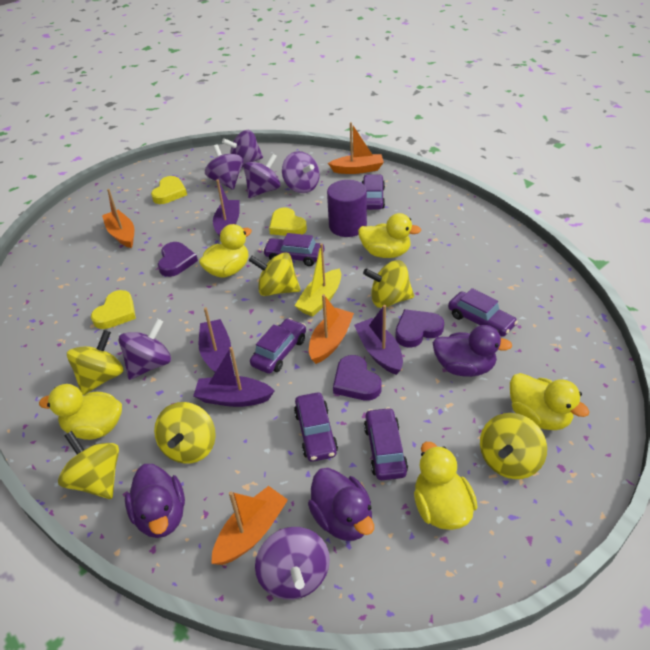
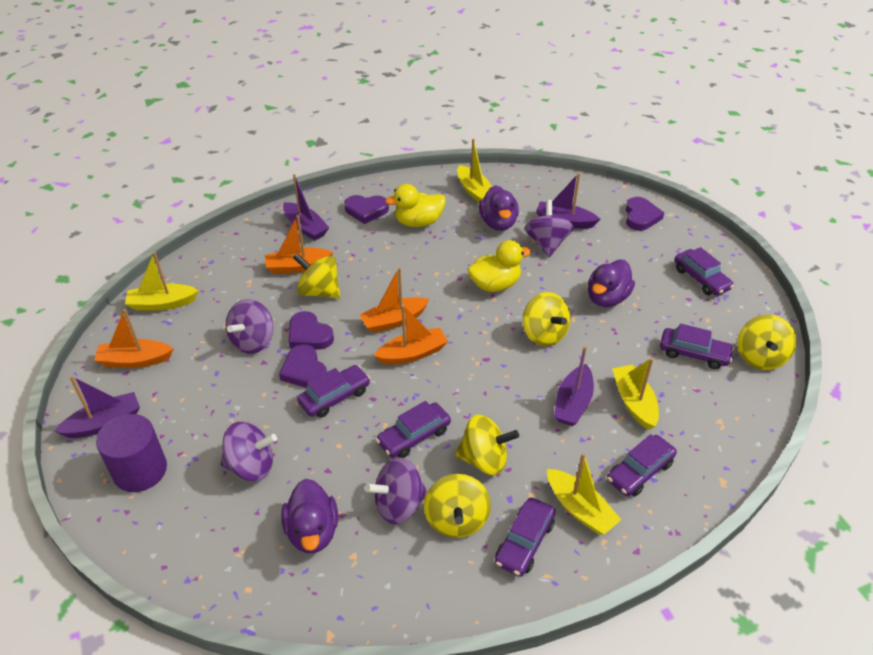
purple heart: [158,242,198,277] [333,355,382,401] [395,309,444,348] = 3 -> [279,344,327,388] [289,311,334,350] [344,195,389,224] [626,197,664,231] = 4
purple spinning top: [119,319,171,380] [205,144,243,190] [222,130,263,167] [244,153,281,198] [255,527,330,600] [282,151,320,193] = 6 -> [221,422,277,481] [226,299,273,354] [365,457,428,525] [525,200,574,257] = 4
yellow boat: [295,243,341,317] = 1 -> [125,252,199,311] [457,138,492,202] [547,453,621,535] [612,358,659,430] = 4
yellow duck: [39,384,122,440] [199,224,252,278] [358,213,421,258] [414,442,477,530] [510,373,589,430] = 5 -> [385,184,446,227] [468,240,531,292] = 2
yellow heart: [91,290,136,329] [151,176,187,204] [269,207,307,236] = 3 -> none = 0
yellow spinning top: [58,431,119,499] [67,330,124,395] [154,402,216,464] [249,252,301,296] [363,260,414,308] [480,413,547,479] = 6 -> [293,253,340,299] [424,474,491,538] [455,414,519,475] [523,292,571,347] [737,315,797,370] = 5

